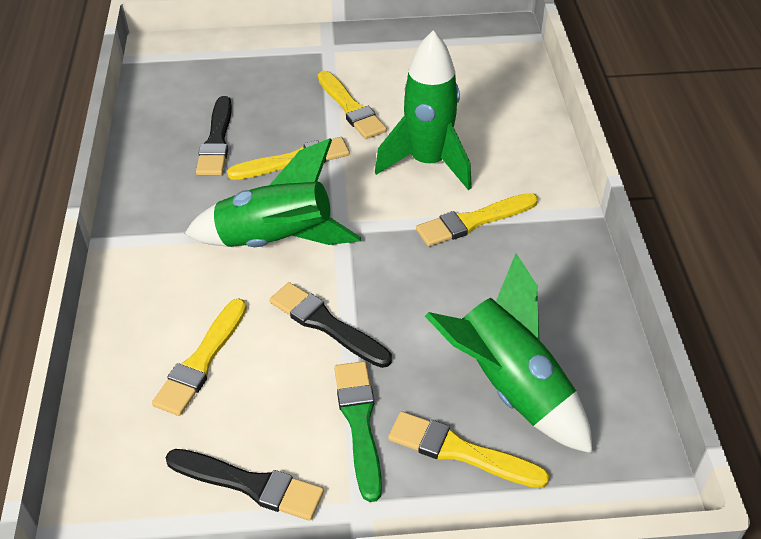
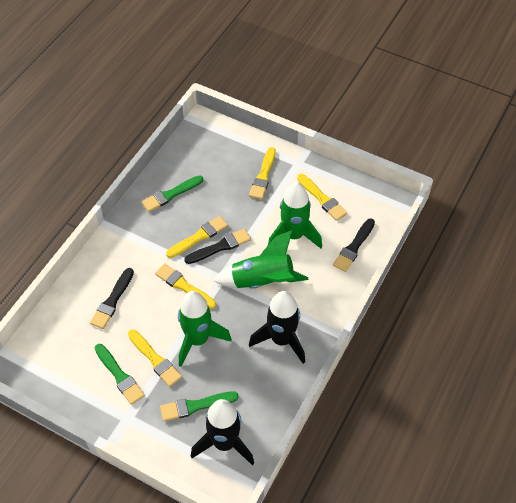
black rocket: none = 0 -> [191,399,254,466] [249,291,305,364] = 2
green brush: [334,361,382,502] = 1 -> [95,344,145,405] [142,175,203,212] [160,391,239,421] = 3

